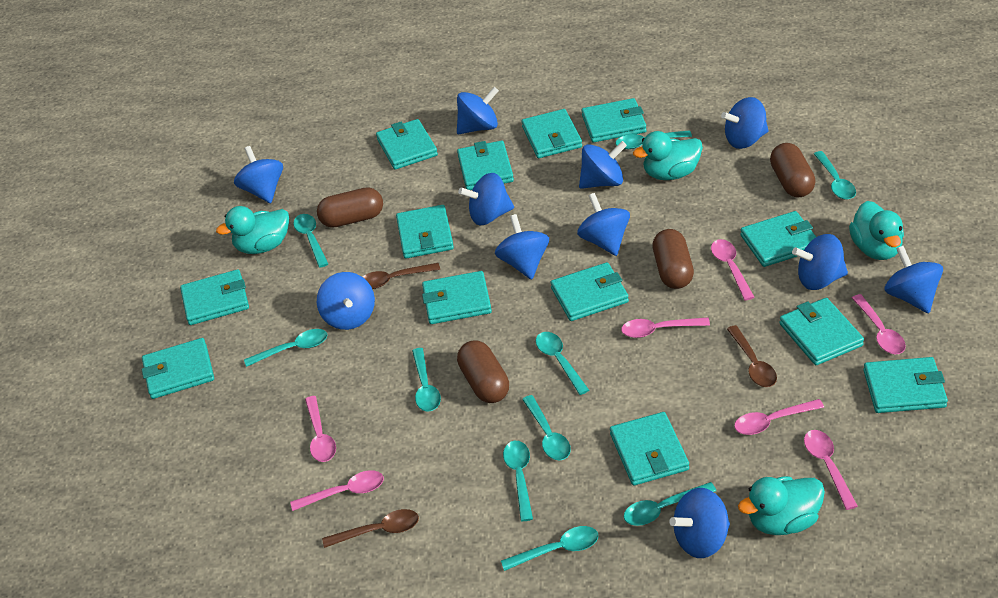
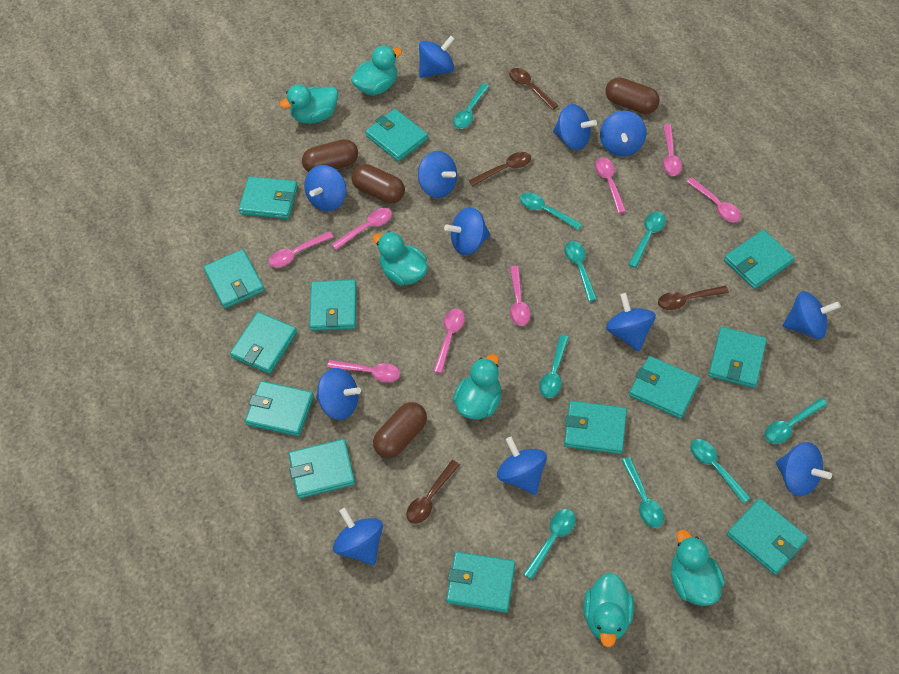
blue spinning top: [234,146,283,203] [317,272,375,330] [457,87,499,134] [458,173,514,225] [495,214,549,280] [577,193,630,256] [579,141,627,189] [669,488,730,558] [721,97,768,149] [792,234,848,290] [884,246,943,313] = 11 -> [304,165,346,211] [316,368,361,420] [333,508,383,565] [418,151,457,198] [419,36,454,78] [444,207,490,255] [497,437,547,495] [553,104,597,150] [600,111,646,156] [606,293,656,351] [776,442,832,496] [783,291,841,339] = 12
brown spoon: [322,509,419,548] [363,263,440,289] [727,325,777,387] = 3 -> [406,460,460,524] [469,152,531,186] [509,68,558,110] [658,286,729,310] = 4
pink spoon: [290,470,384,511] [305,396,336,462] [621,318,710,338] [711,239,754,301] [734,399,824,435] [804,430,858,510] [852,294,906,354] = 7 -> [269,231,333,268] [327,360,400,382] [331,208,392,250] [433,309,465,374] [510,266,531,326] [595,157,626,214] [663,124,682,176] [686,177,741,222] = 8
turquoise duck: [216,206,289,254] [633,131,703,180] [738,476,825,535] [849,201,904,260] = 4 -> [279,84,338,124] [351,45,402,95] [372,231,428,285] [453,354,501,419] [584,573,634,647] [671,530,725,606] = 6
turquoise spoon: [244,329,327,367] [293,214,328,268] [412,348,441,411] [501,526,599,571] [503,441,533,521] [522,395,571,460] [536,332,589,395] [616,130,692,149] [624,482,716,526] [814,151,856,200] = 10 -> [453,84,489,129] [520,192,582,230] [523,509,576,579] [539,335,569,398] [564,241,597,302] [621,457,664,528] [628,211,666,268] [690,439,751,504] [765,398,828,444] = 9

